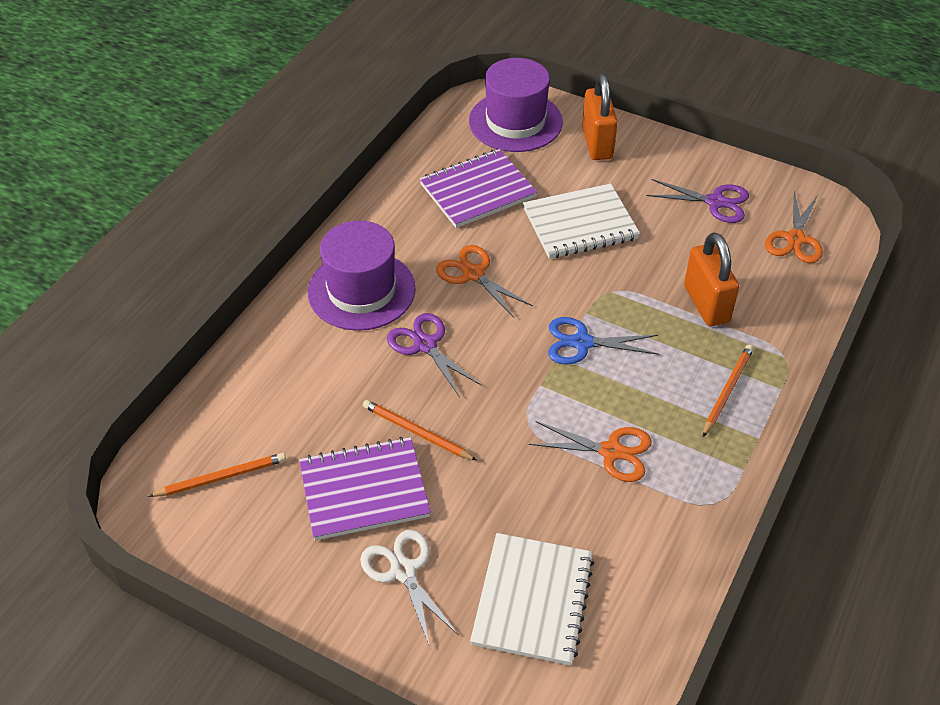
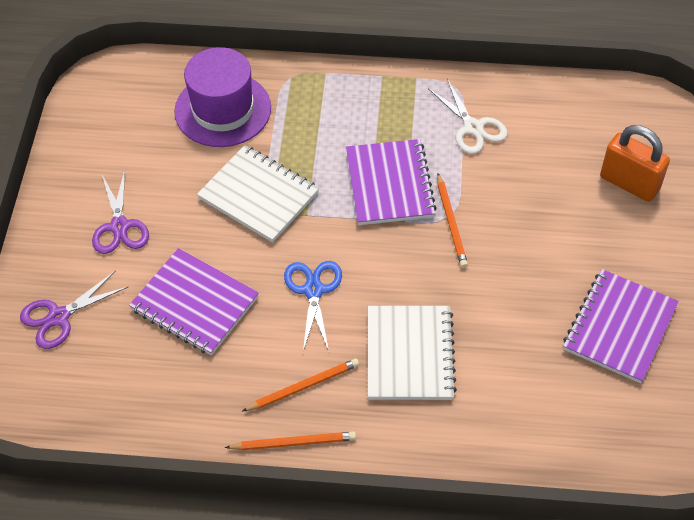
orange padlock: [582,74,618,160] [684,232,739,326] = 2 -> [600,125,670,202] = 1
orange scissors: [436,245,533,318] [529,421,652,482] [765,191,823,263] = 3 -> none = 0
purple hat: [308,221,416,331] [469,58,563,152] = 2 -> [174,47,271,147] = 1
purple notebook: [299,437,431,541] [420,149,538,228] = 2 -> [129,248,259,355] [346,139,437,225] [563,269,679,383] = 3

